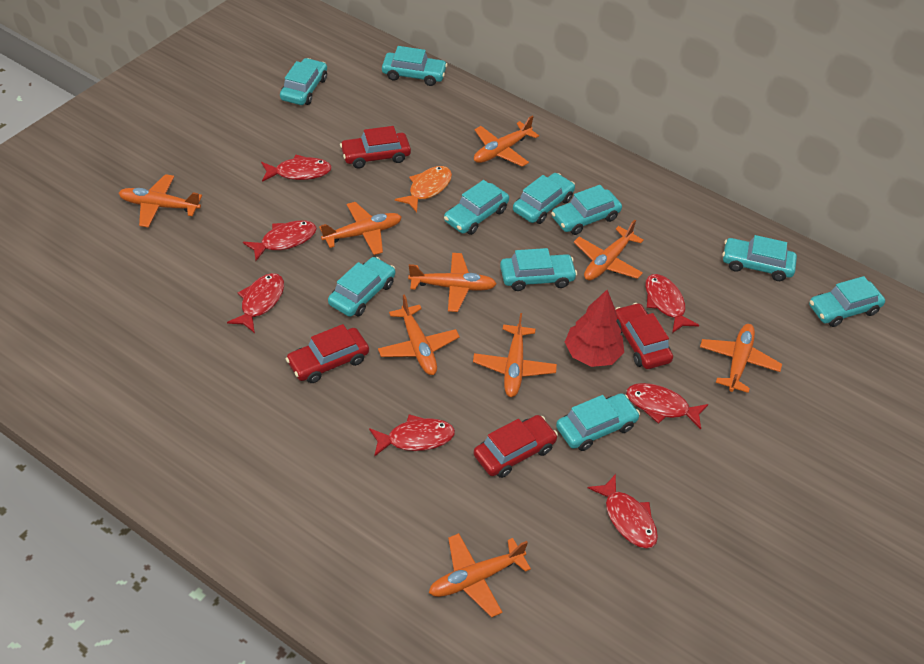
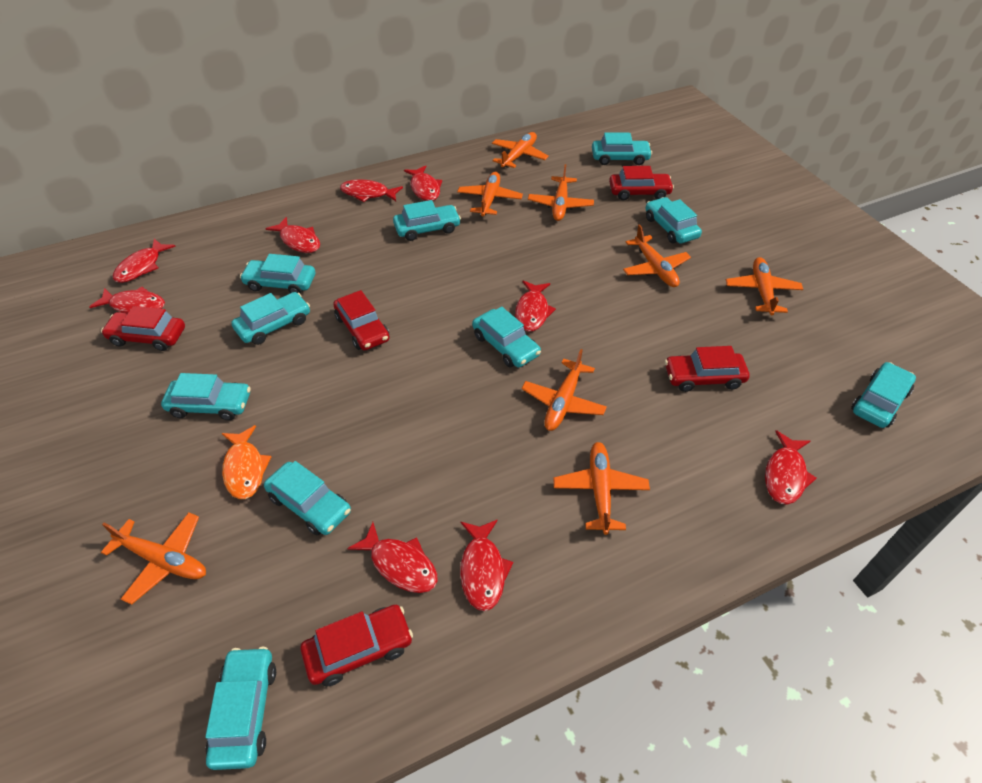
orange plane: [119,174,202,228] [319,202,402,255] [378,294,460,375] [408,253,497,312] [429,533,531,618] [473,313,557,397] [474,116,539,167] [574,220,644,281] [700,324,782,393] = 9 -> [101,512,206,605] [457,172,523,216] [492,132,549,168] [522,349,607,431] [528,164,594,221] [553,442,650,535] [623,224,691,287] [726,257,803,316] = 8
red car: [286,324,369,383] [340,126,411,169] [473,415,558,478] [615,303,673,369] = 4 -> [101,306,185,351] [301,605,413,687] [333,290,390,350] [609,166,674,200] [665,346,750,392] = 5
red fish: [227,273,284,333] [243,220,317,261] [261,155,332,182] [369,414,455,457] [588,474,658,549] [626,383,708,429] [645,274,699,333] = 7 -> [89,287,165,313] [113,239,176,283] [265,217,320,253] [340,179,403,202] [347,522,438,593] [404,165,442,201] [460,519,513,611] [515,281,556,332] [765,430,817,505] = 9
red tree: [565,290,624,367] = 1 -> none = 0

